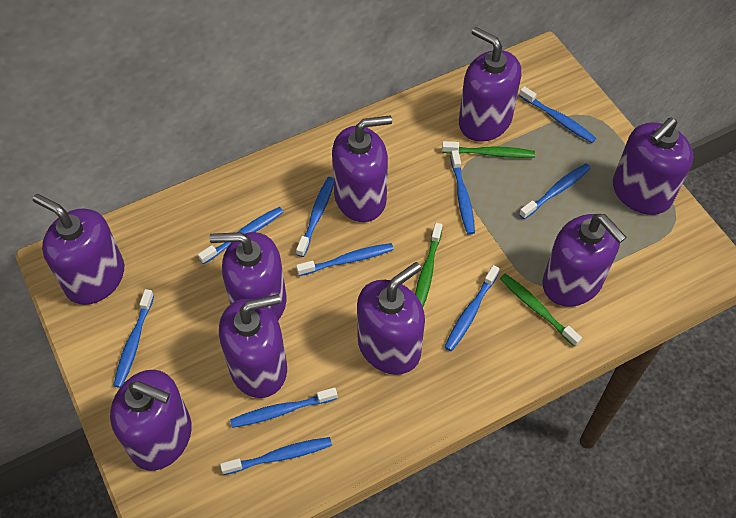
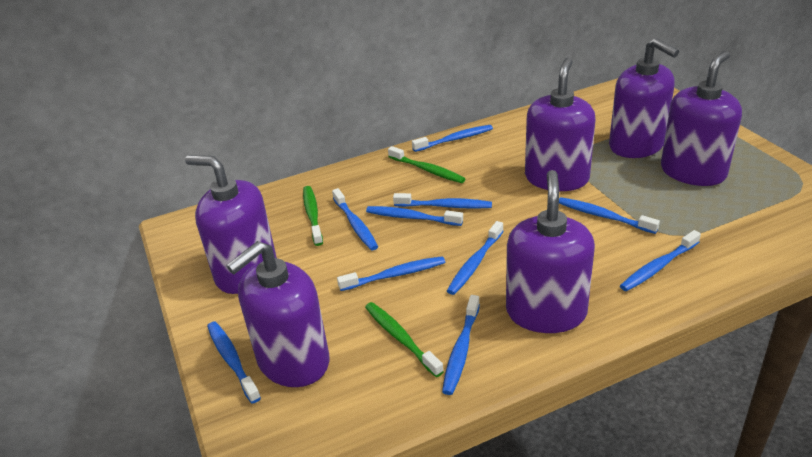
purple soap dispenser: [33,194,124,305] [110,370,192,471] [209,232,286,320] [219,294,287,398] [332,115,392,222] [357,262,425,375] [459,27,521,142] [542,214,626,307] [613,117,693,215] = 9 -> [185,155,277,294] [226,241,330,387] [506,170,595,333] [525,58,596,191] [609,38,679,158] [661,51,742,186] = 6

